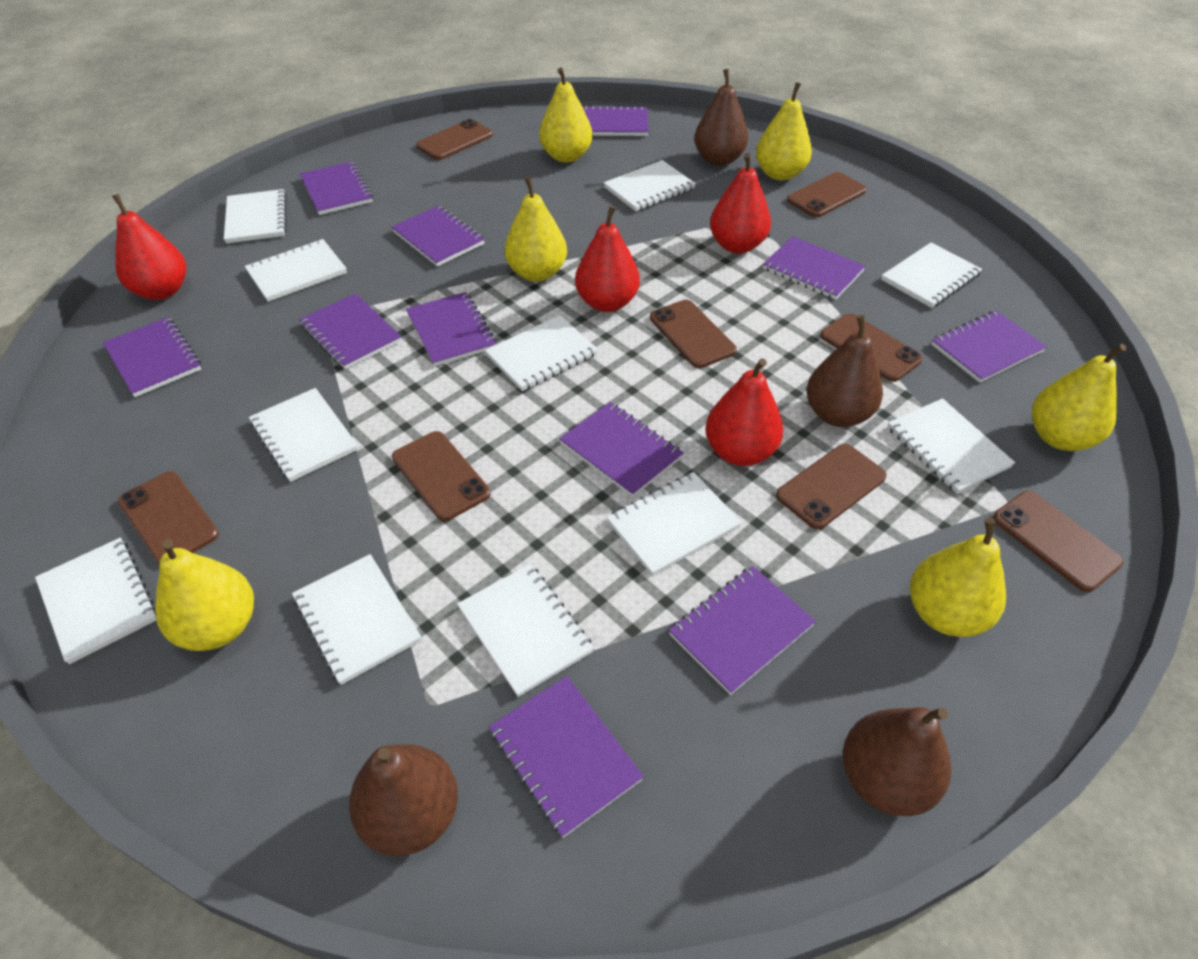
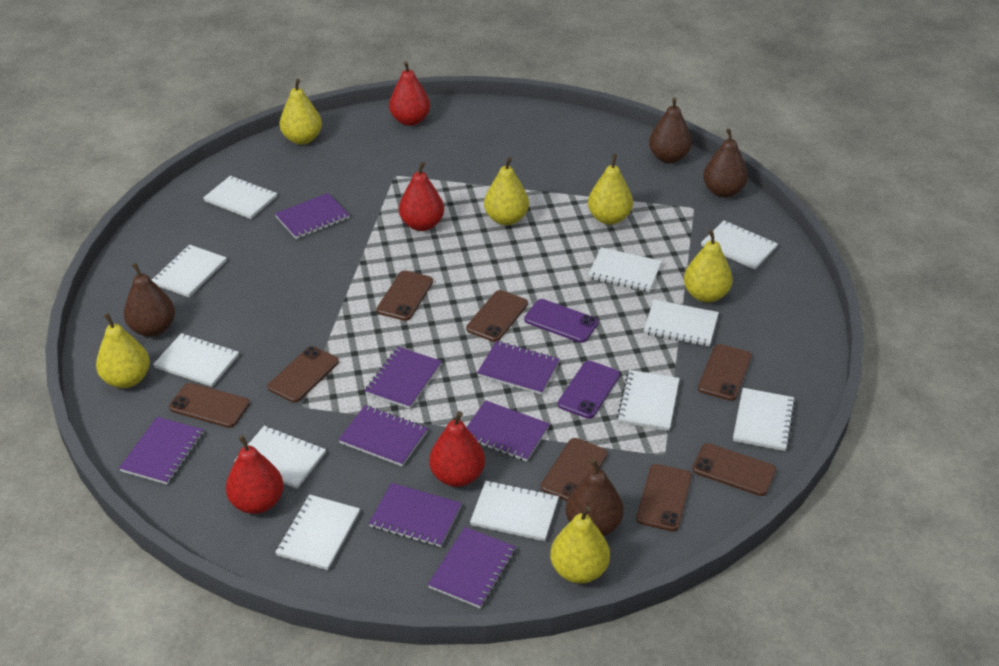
purple notebook: [103,317,201,397] [299,293,402,369] [300,161,373,215] [391,206,485,267] [406,292,496,366] [489,676,644,838] [559,402,684,497] [583,105,649,136] [669,566,816,695] [763,236,866,300] [931,310,1047,383] = 11 -> [119,417,203,484] [275,193,349,239] [338,405,428,466] [365,347,442,409] [369,483,462,547] [428,527,516,608] [466,400,550,462] [477,341,560,395] = 8
purple phone: none = 0 -> [524,299,599,343] [558,361,620,419] = 2

